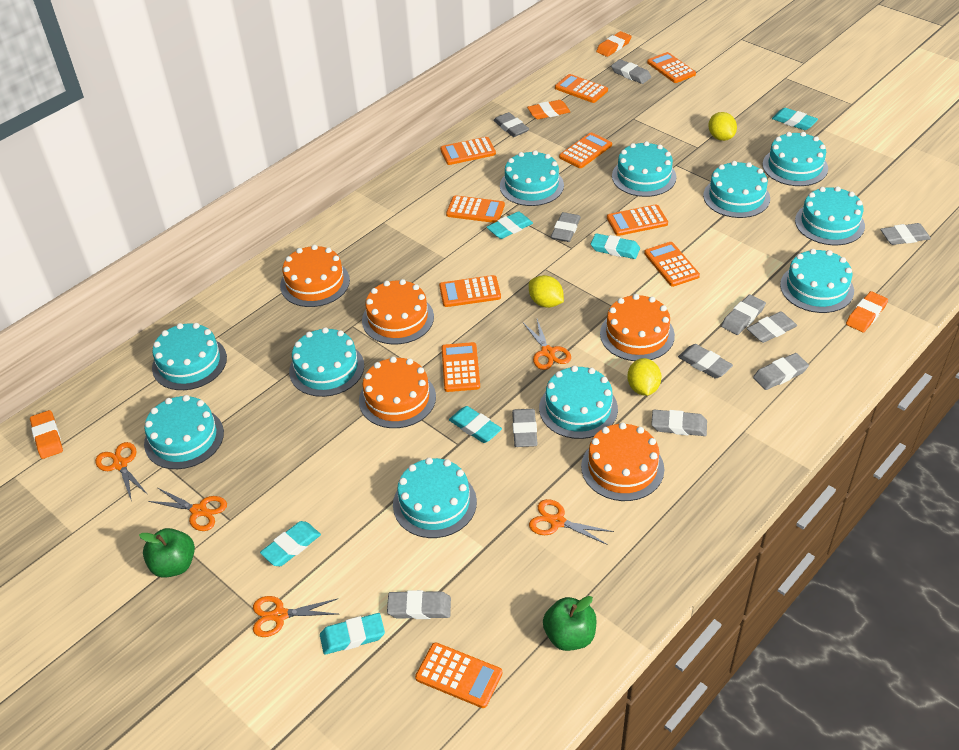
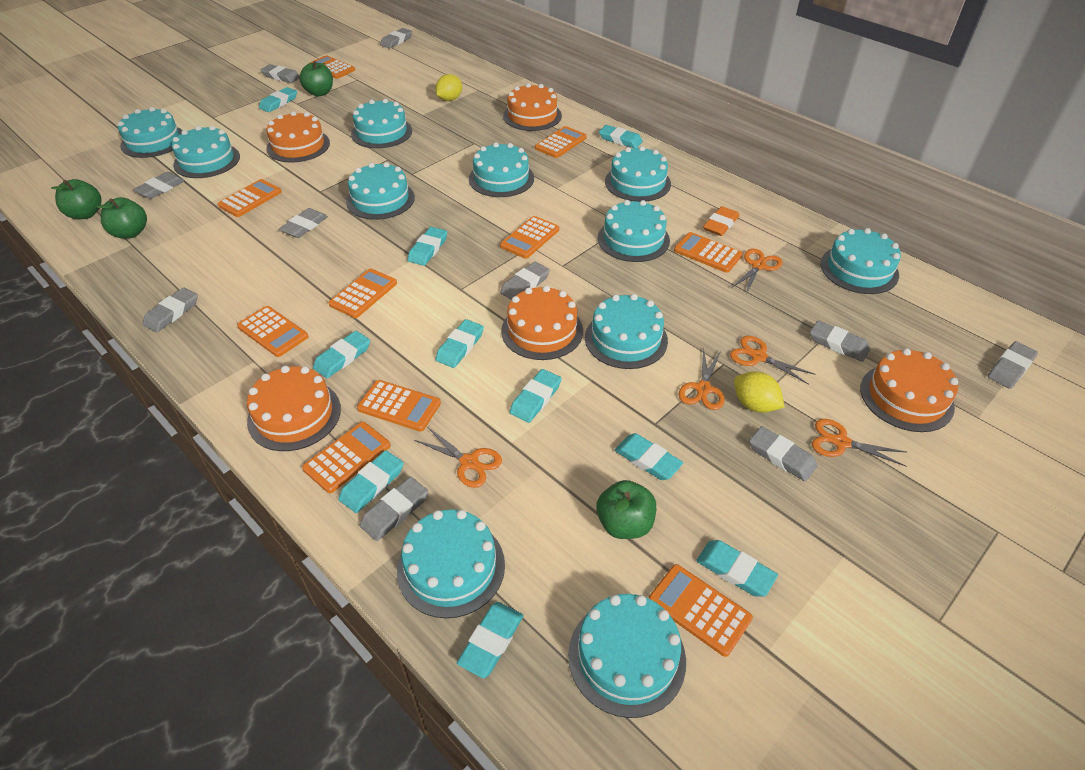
green apple: [139,528,195,578] [543,596,597,651] = 2 -> [51,179,101,219] [96,197,147,239] [299,61,333,96] [596,480,656,539] = 4
grey eraser: [387,590,451,619] [493,112,529,137] [512,409,538,447] [551,212,581,242] [611,59,651,84] [651,409,707,436] [678,344,733,379] [721,294,766,335] [747,311,797,343] [753,353,809,390] [880,223,931,245] = 11 -> [133,172,185,199] [143,288,198,332] [261,64,300,83] [279,208,328,238] [360,477,428,541] [380,28,412,49] [500,262,550,300] [749,426,817,481] [810,320,870,362] [988,341,1038,389] = 10
orange eraser: [30,410,63,459] [527,100,570,119] [596,31,632,57] [846,291,888,332] = 4 -> [703,206,740,236] = 1
turquoise eraser: [260,521,321,566] [320,613,385,655] [449,406,502,443] [487,211,533,239] [591,233,640,259] [772,108,818,130] = 6 -> [259,87,297,112] [313,331,370,378] [338,450,404,513] [407,227,447,266] [435,319,484,368] [457,602,524,678] [509,369,562,423] [599,125,643,148] [614,433,683,480] [696,540,778,597] = 10
yellow lemon: [529,275,564,308] [627,358,662,396] [708,112,737,141] = 3 -> [435,74,462,101] [734,371,785,413] = 2

